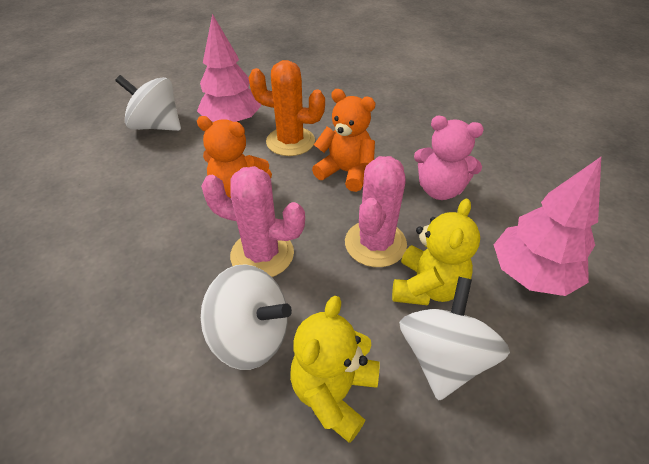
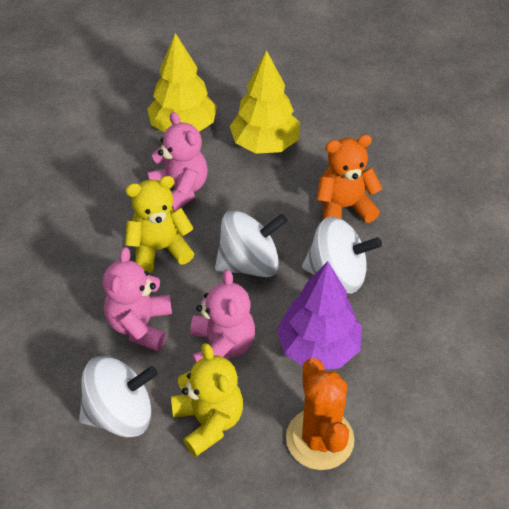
orange teddy bear: [197,116,272,198] [312,89,376,192] = 2 -> [317,135,382,223] = 1
pink cactus: [201,166,305,277] [345,156,407,267] = 2 -> none = 0
pink teddy bear: [414,116,484,200] = 1 -> [103,247,172,351] [147,112,208,211] [190,269,255,364] = 3
pink tree: [197,14,262,122] [494,157,601,296] = 2 -> none = 0
purple tree: none = 0 -> [277,261,362,369] = 1
yellow tree: none = 0 -> [147,33,217,132] [230,50,300,154] = 2

